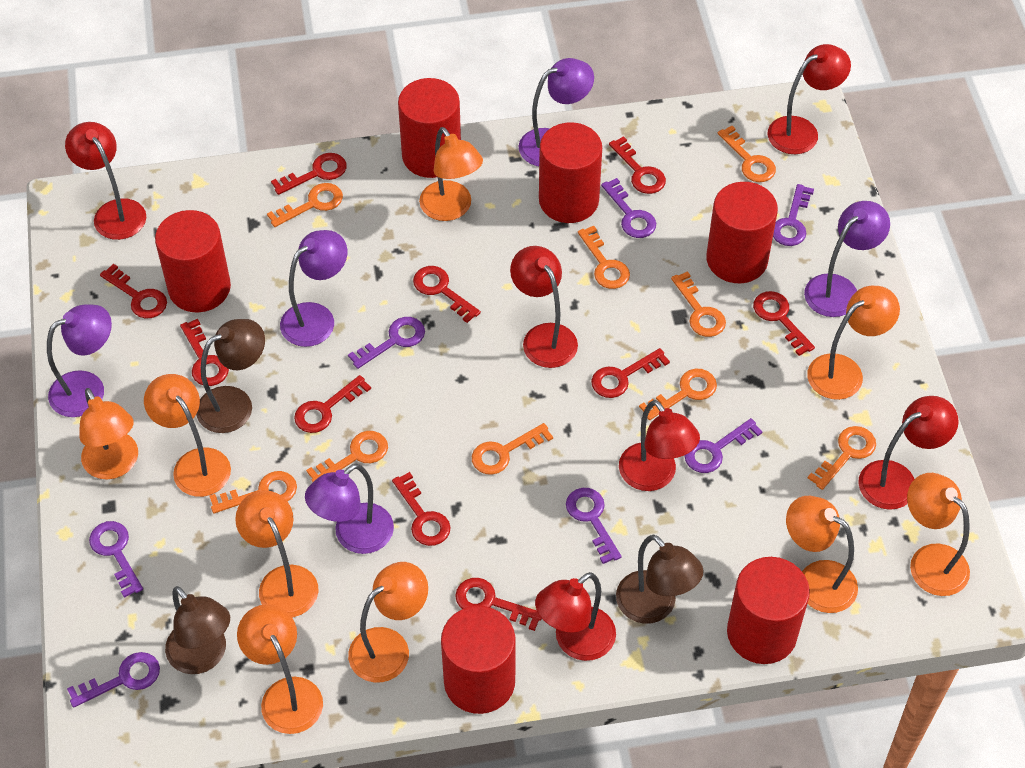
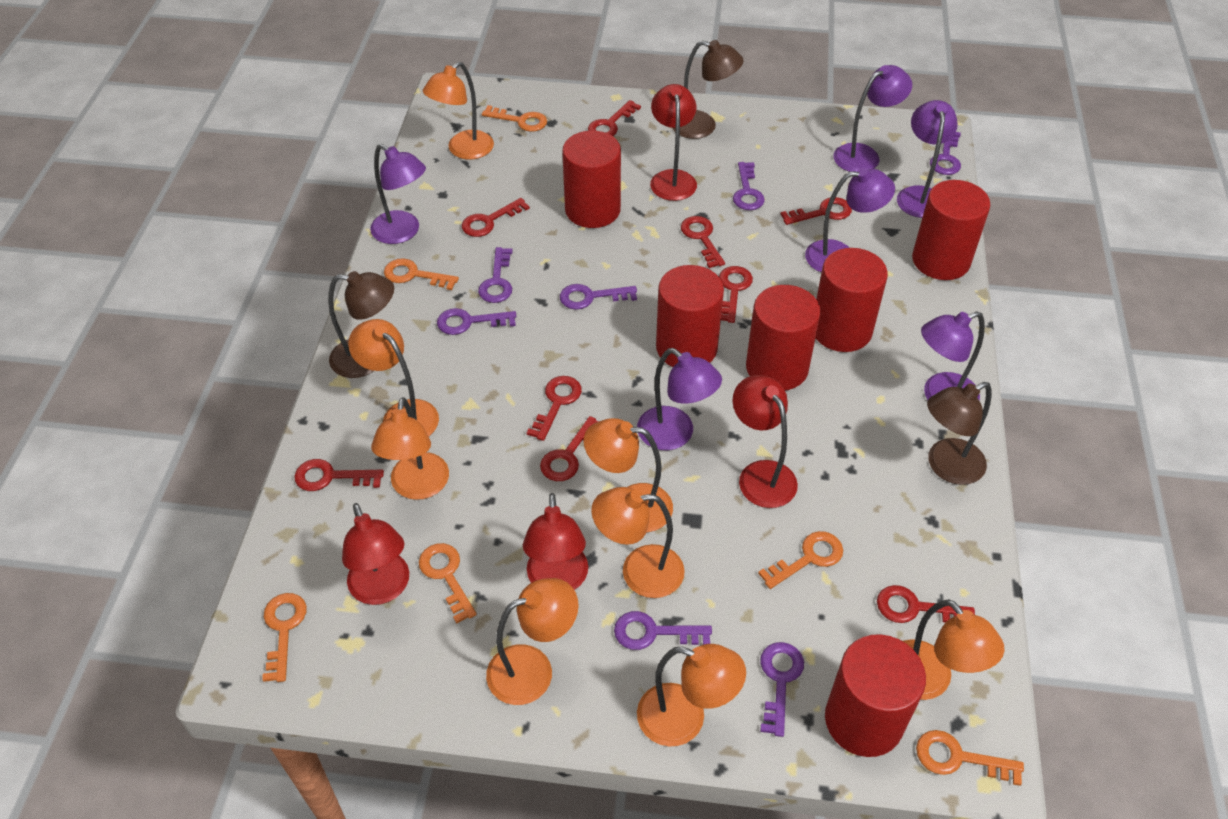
orange key: [210,471,297,514] [267,183,343,227] [306,431,388,482] [472,423,553,475] [578,226,630,289] [639,369,717,420] [671,271,726,337] [718,126,776,182] [808,426,876,490] = 9 -> [262,593,307,682] [384,258,459,290] [419,543,477,623] [482,105,547,132] [758,531,843,589] [916,730,1024,786] = 6
orange lamp: [79,388,138,480] [144,374,231,497] [235,490,319,617] [237,604,323,734] [348,562,428,683] [419,127,483,221] [786,496,858,613] [807,286,900,400] [907,473,970,596] = 9 -> [348,319,439,437] [371,397,449,500] [423,62,494,160] [486,578,579,705] [584,418,673,532] [591,487,685,598] [637,644,746,746] [903,599,1005,700] = 8
purple lamp: [47,304,112,417] [280,230,347,347] [305,463,394,554] [519,58,594,166] [804,201,890,317] = 5 -> [370,144,426,244] [637,348,722,450] [805,167,895,272] [833,65,912,172] [897,100,958,218] [921,311,985,401] = 6
red key: [100,264,167,318] [180,319,229,386] [271,153,347,195] [294,375,371,433] [392,472,451,546] [413,266,481,323] [455,578,542,631] [591,348,670,398] [609,136,666,194] [753,291,815,356] = 10 -> [295,459,384,491] [462,198,530,237] [527,376,582,441] [540,416,599,481] [588,100,641,136] [681,216,725,268] [719,266,753,323] [781,197,852,225] [877,585,975,623] = 9
red lamp: [65,122,146,240] [510,246,578,368] [535,572,616,661] [619,400,700,491] [768,44,851,154] [858,396,959,510] = 6 -> [342,503,409,605] [523,493,588,590] [650,84,697,201] [733,375,798,508] = 4

